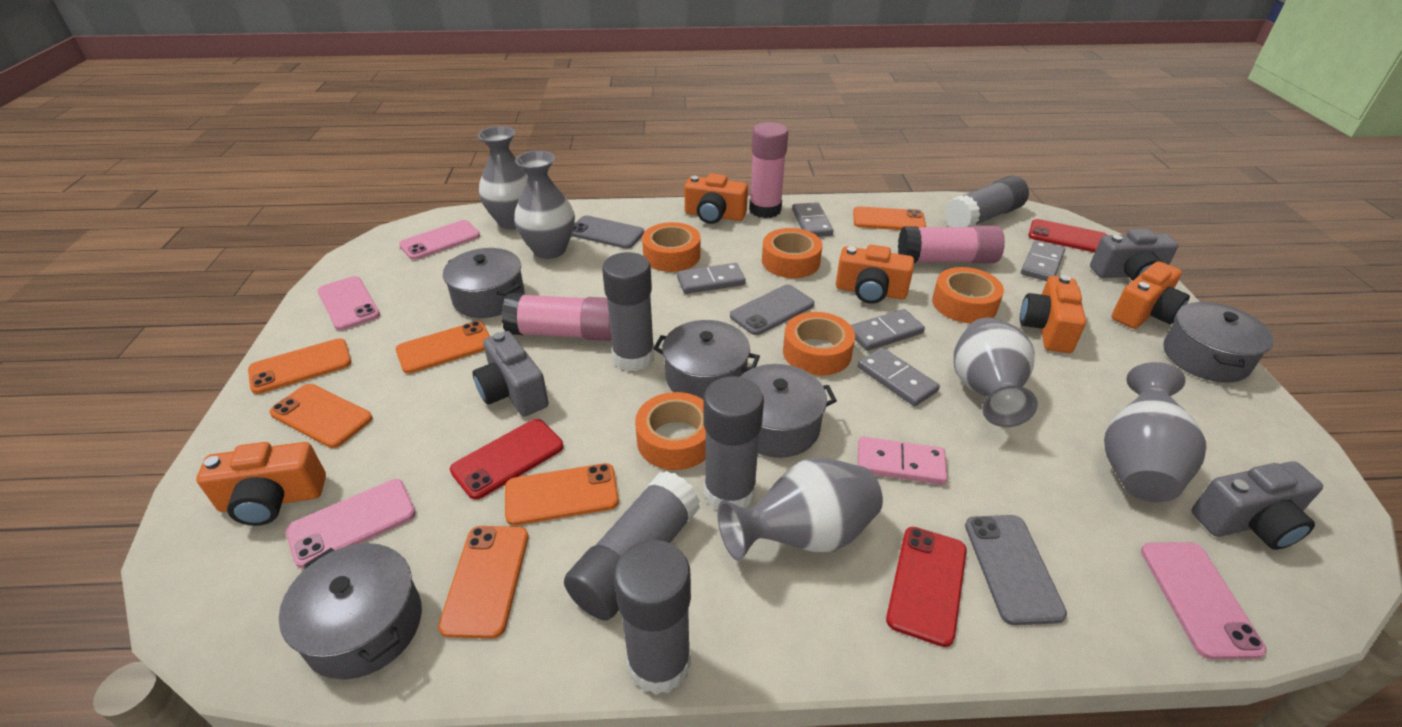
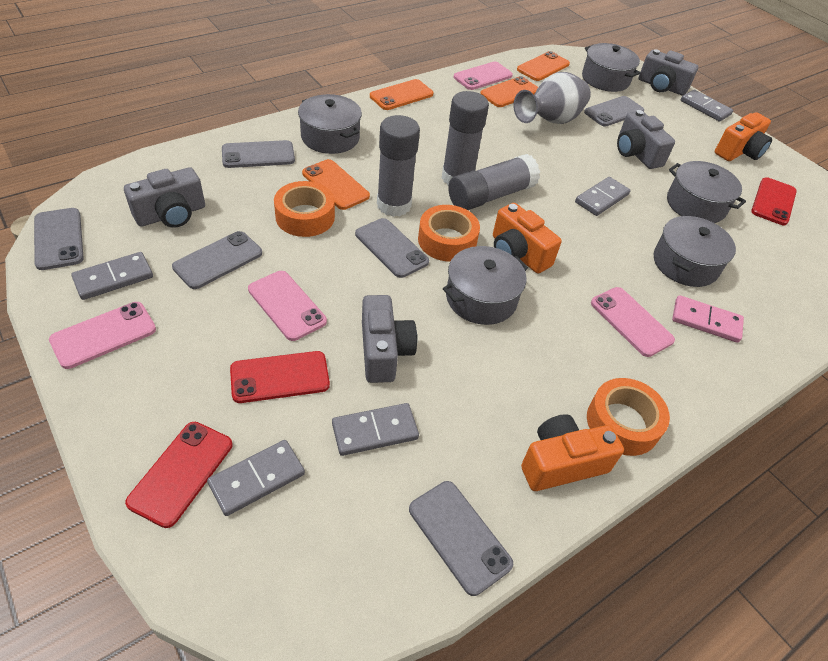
grey camera: [473,331,549,416] [1090,229,1178,281] [1192,461,1323,550] = 3 -> [124,167,205,228] [362,295,417,383] [617,110,675,169] [639,49,698,95] = 4
grey glue stick: [564,471,701,620] [602,252,655,371] [614,540,691,695] [703,376,764,510] [944,175,1029,227] = 5 -> [377,115,420,217] [442,91,489,186] [448,154,540,210] = 3
grey phone: [572,215,644,249] [730,285,814,335] [965,515,1067,625] = 3 -> [34,208,84,270] [172,231,262,289] [222,140,295,168] [355,218,429,278] [409,481,513,596] [584,96,644,127] = 6
grey vase: [478,126,528,230] [514,151,575,259] [717,457,883,561] [954,317,1038,427] [1104,362,1207,502] = 5 -> [513,72,591,124] = 1
orange camera: [196,442,326,526] [684,173,748,224] [836,245,914,304] [1020,275,1086,353] [1112,261,1190,329] = 5 -> [493,203,562,274] [521,414,624,491] [715,112,772,161] = 3
orange phone: [248,338,351,394] [270,384,372,448] [396,321,490,374] [438,526,528,639] [505,463,619,526] [853,206,926,230] = 6 -> [302,159,370,210] [370,79,433,110] [480,76,538,107] [517,51,570,81] = 4
orange tape: [635,392,706,470] [642,222,701,272] [762,228,822,278] [783,312,855,376] [932,267,1004,323] = 5 -> [274,181,335,237] [418,205,480,262] [587,378,670,456] = 3
pink glue stick: [501,293,612,341] [749,122,788,218] [898,226,1005,263] = 3 -> none = 0

